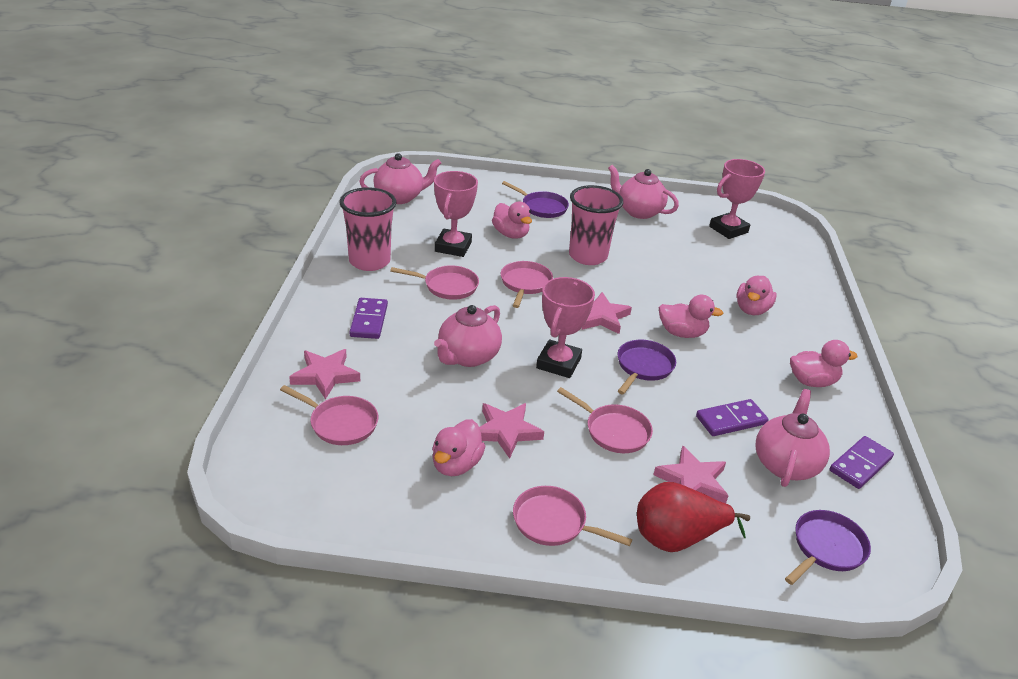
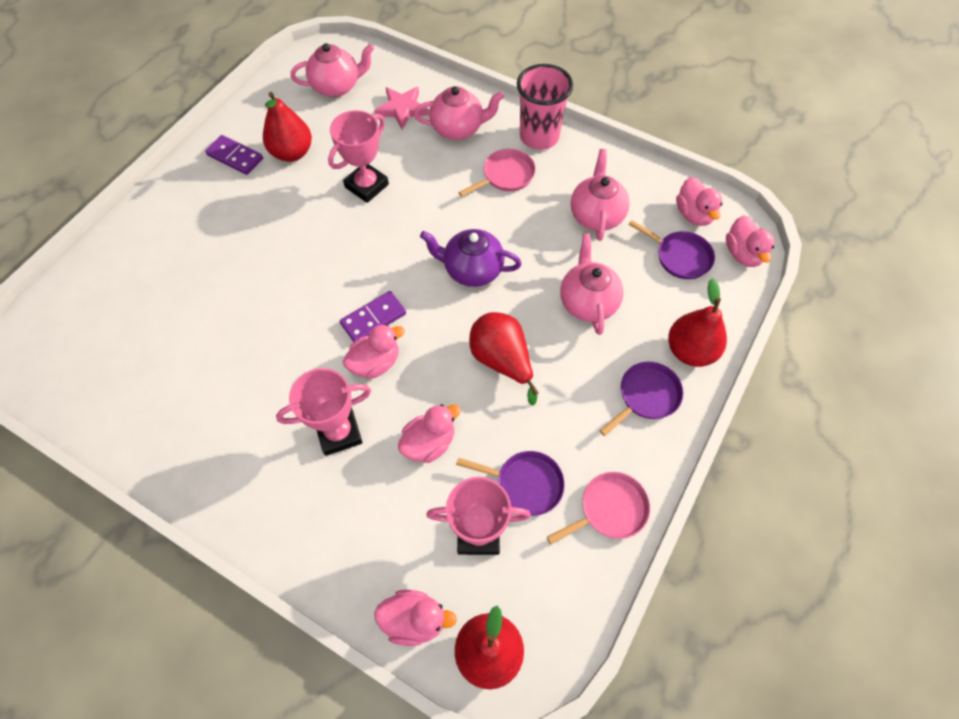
pink cup: [340,187,397,271] [569,185,623,265] = 2 -> [517,64,573,150] = 1
pink pan: [280,385,378,445] [390,265,479,300] [501,261,553,308] [513,486,632,546] [557,387,653,453] = 5 -> [458,149,536,197] [547,472,650,544] = 2
pink star: [289,349,360,399] [479,403,544,459] [582,292,632,334] [653,445,728,503] = 4 -> [374,87,429,130] = 1
purple domino: [349,298,388,339] [696,399,768,436] [830,436,894,489] = 3 -> [205,135,263,175] [340,291,406,342] = 2
purple teapot: none = 0 -> [420,229,522,287] = 1
red pear: [637,482,750,552] = 1 -> [263,92,312,162] [455,606,524,689] [469,312,539,405] [668,278,727,367] = 4

